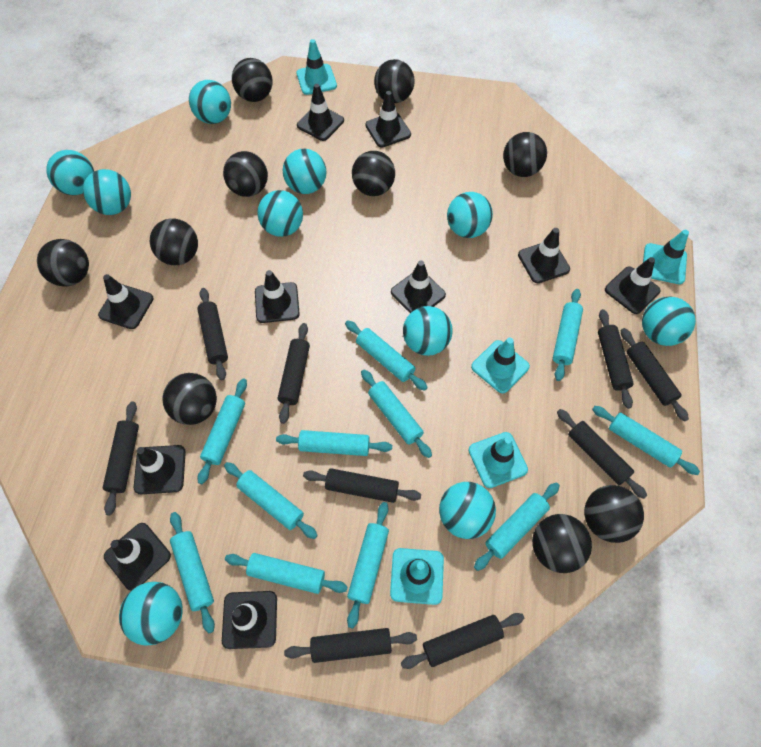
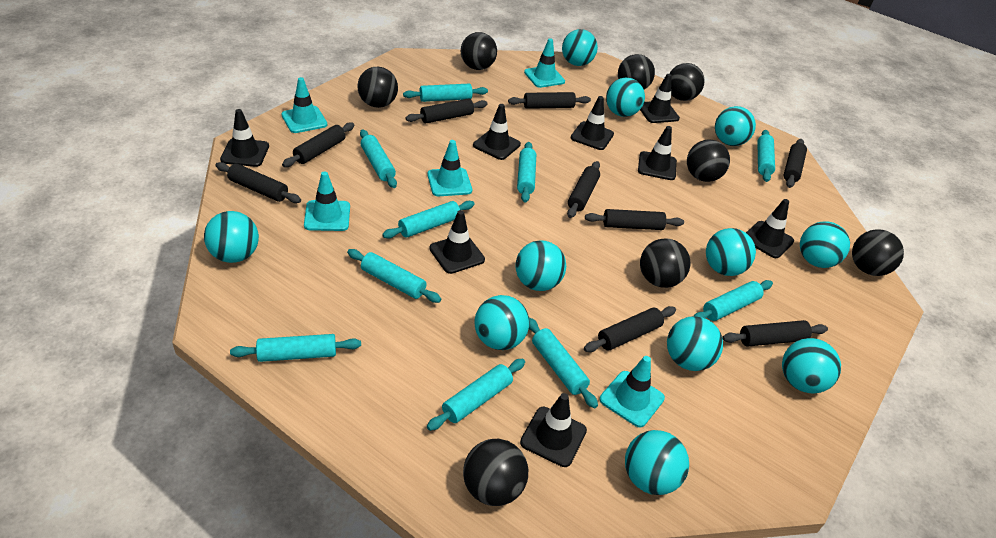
black ball: [37,239,89,287] [150,218,198,265] [162,373,217,425] [223,151,268,197] [232,58,273,102] [352,151,395,196] [374,59,415,103] [503,132,547,177] [532,514,592,573] [584,485,644,543] = 10 -> [357,67,398,108] [461,32,497,70] [463,439,528,506] [618,54,655,90] [640,238,690,288] [669,63,705,101] [687,140,730,182] [852,229,904,276] = 8
black traffic cone: [98,274,154,329] [104,523,171,591] [134,445,186,494] [222,591,277,649] [255,270,300,323] [297,84,344,141] [365,91,411,148] [391,261,446,313] [518,228,570,283] [605,257,661,314] = 10 -> [220,109,269,167] [429,210,485,274] [473,104,521,160] [520,393,587,467] [571,96,614,150] [638,126,677,180] [640,74,680,123] [746,199,794,258] = 8
turquoise ball: [46,150,94,195] [83,169,131,215] [119,582,183,646] [189,80,231,124] [257,190,303,237] [283,149,327,194] [403,306,453,356] [439,482,496,539] [447,192,493,238] [642,297,696,346] = 10 -> [204,211,259,263] [475,295,530,350] [515,240,566,291] [562,29,598,66] [606,77,645,117] [625,430,689,495] [667,316,723,371] [706,228,756,276] [715,106,756,146] [782,338,841,393] [800,221,850,268] = 11
turquoise rolling pin: [170,512,215,633] [197,378,247,484] [224,462,318,539] [225,553,348,594] [276,430,392,456] [345,320,428,391] [347,502,389,629] [361,369,432,458] [474,483,560,571] [553,289,583,381] [592,406,700,475] = 11 -> [230,334,361,362] [347,249,441,303] [360,129,397,188] [382,201,474,238] [403,84,488,102] [427,359,525,431] [517,142,536,203] [529,318,598,408] [694,280,773,321] [757,130,775,182] = 10

